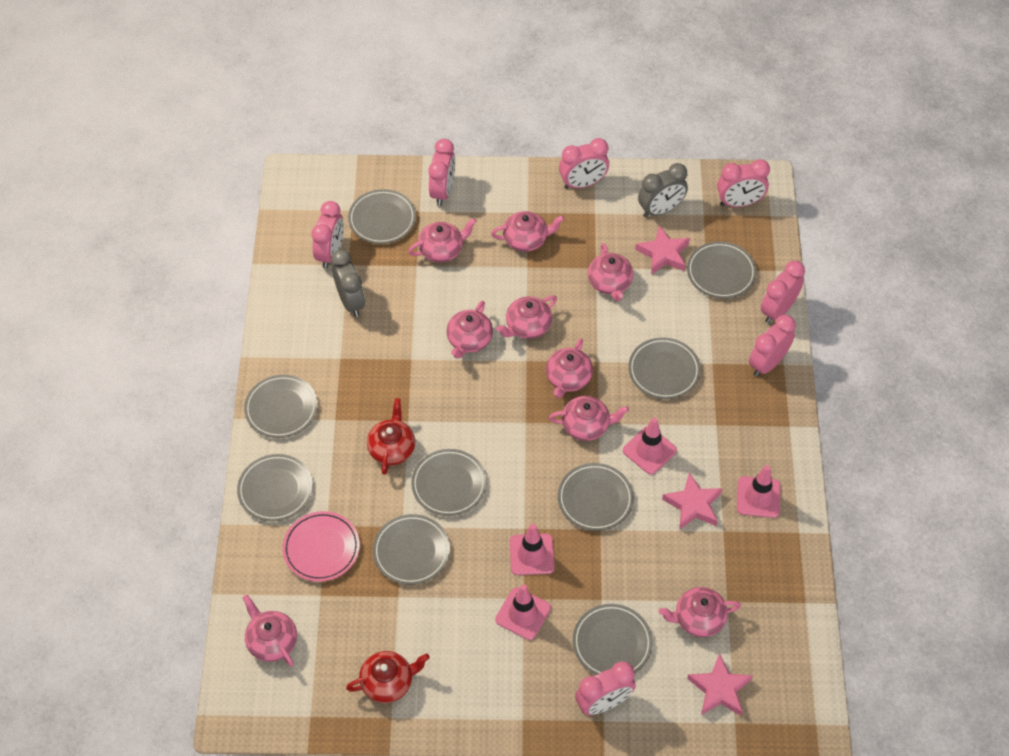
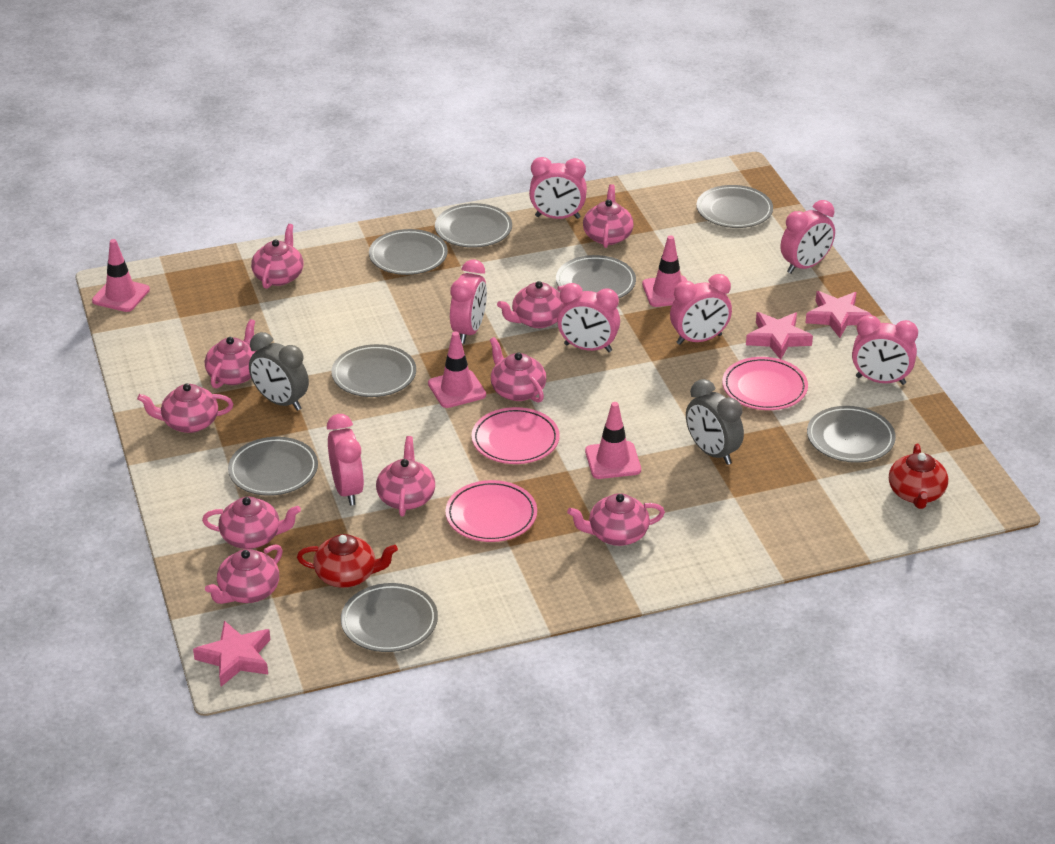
grey plate: [237,454,313,522] [244,375,318,438] [348,189,416,244] [373,514,450,585] [411,449,487,516] [558,463,634,531] [573,604,652,675] [628,337,701,399] [687,241,757,299] = 9 -> [228,437,318,496] [332,344,416,397] [341,583,438,652] [369,229,448,275] [435,203,512,248] [556,255,636,298] [696,185,773,228] [807,406,896,463] = 8
pink plate: [282,511,360,582] = 1 -> [445,480,537,542] [472,407,560,464] [722,357,808,410] = 3
pink teapot: [242,595,297,667] [408,218,477,263] [447,301,493,359] [491,211,564,252] [496,295,557,339] [546,338,593,398] [549,396,629,441] [588,243,633,301] [658,587,741,637] = 9 -> [137,383,233,433] [202,497,301,549] [205,319,257,389] [205,544,283,604] [251,224,303,289] [376,436,435,517] [490,337,546,403] [497,281,564,328] [567,493,665,546] [583,184,634,248] = 10

